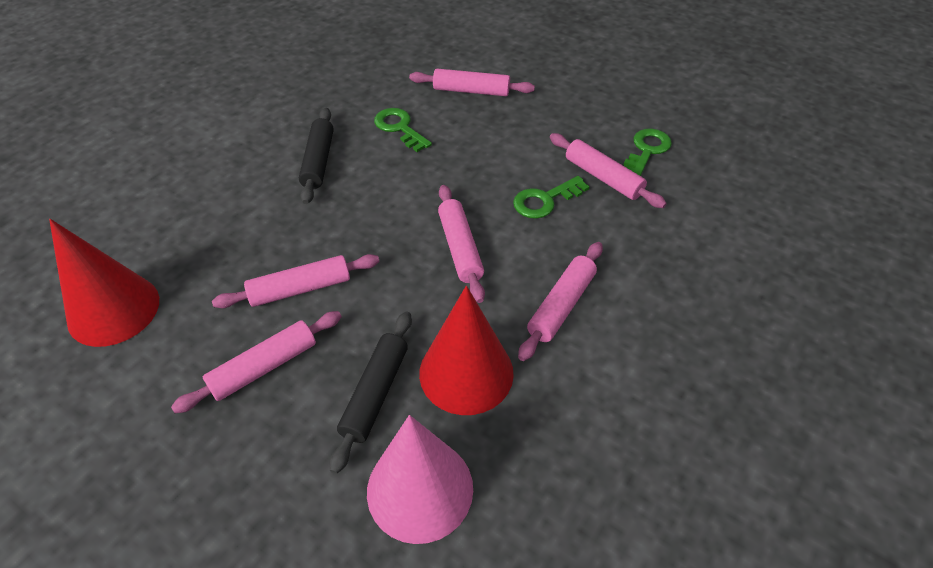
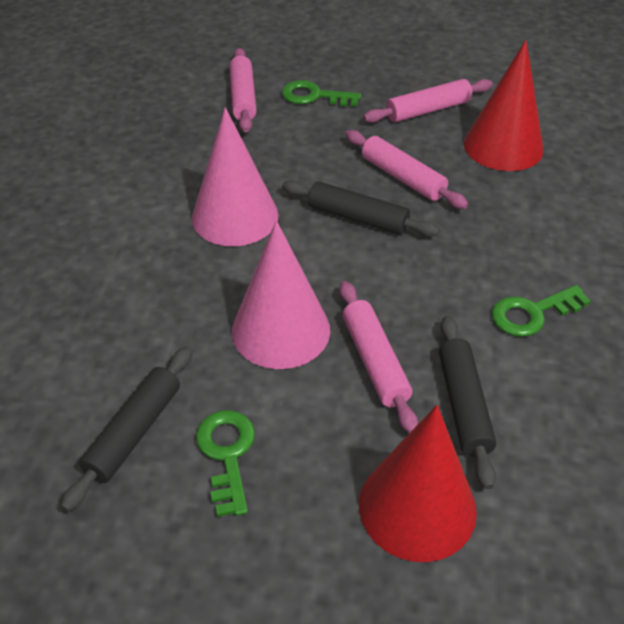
black rolling pin: [299,108,334,204] [330,311,412,474] = 2 -> [61,346,193,512] [282,180,440,237] [439,316,496,489] = 3
pink cone: [367,415,473,544] = 1 -> [192,107,279,246] [232,221,330,369] = 2
pink rolling pin: [171,311,342,413] [212,254,380,308] [409,69,535,96] [438,185,485,303] [518,242,603,361] [550,133,667,208] = 6 -> [229,48,257,132] [340,281,418,433] [346,130,468,209] [363,79,493,123] = 4

